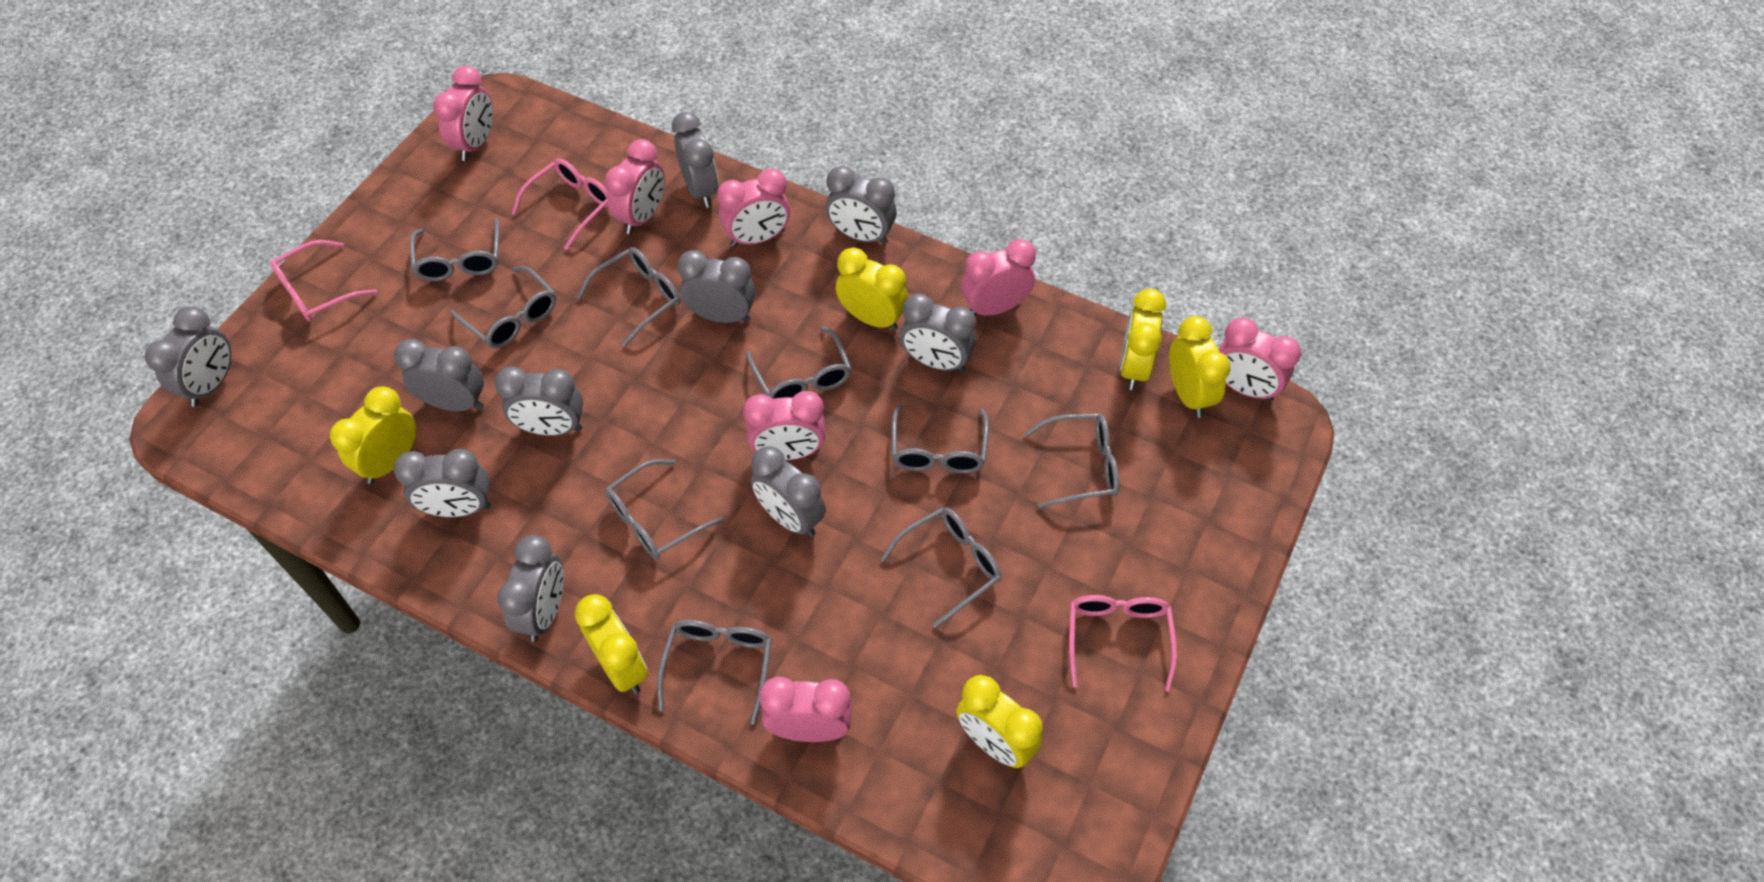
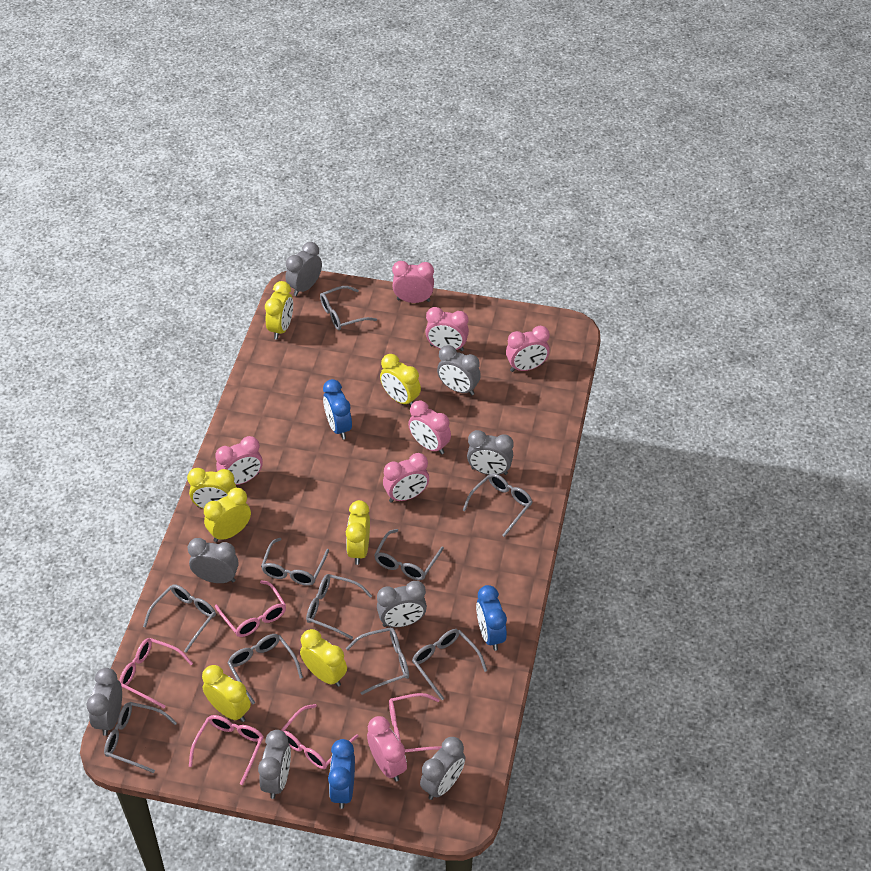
blue clock: none = 0 -> [323,379,352,439] [328,739,355,809] [476,585,507,651] = 3
grey clock: [144,306,231,407] [394,339,484,411] [394,449,491,517] [495,367,583,436] [497,535,564,642] [672,112,719,208] [677,250,755,323] [751,446,826,537] [826,166,897,244] [900,293,976,372] = 10 -> [87,668,122,736] [188,538,239,583] [258,730,291,799] [286,242,322,296] [377,581,427,627] [420,737,465,800] [437,345,481,395] [467,430,513,475] = 8
grey glasses: [410,219,500,281] [450,266,556,348] [577,247,680,347] [605,459,724,559] [657,620,772,725] [746,326,851,399] [881,507,1001,628] [892,404,989,474] [1024,413,1119,509] = 9 -> [104,702,177,773] [143,584,216,653] [227,634,303,704] [261,538,329,586] [306,574,372,639] [320,286,377,330] [346,627,409,695] [374,529,444,580] [412,629,487,700] [462,473,532,537] = 10
pink glasses: [270,240,377,322] [512,159,608,250] [1069,595,1177,692] = 3 -> [119,638,193,708] [189,715,264,785] [215,580,286,637] [281,704,359,769] [389,693,442,752] = 5
yellow clock: [330,387,417,484] [575,594,648,694] [836,247,908,331] [956,675,1043,768] [1120,289,1166,390] [1169,316,1230,418] = 6 -> [187,468,237,509] [202,665,251,722] [204,488,251,542] [265,281,293,339] [300,629,347,687] [346,500,370,565] [380,354,421,406] = 7

